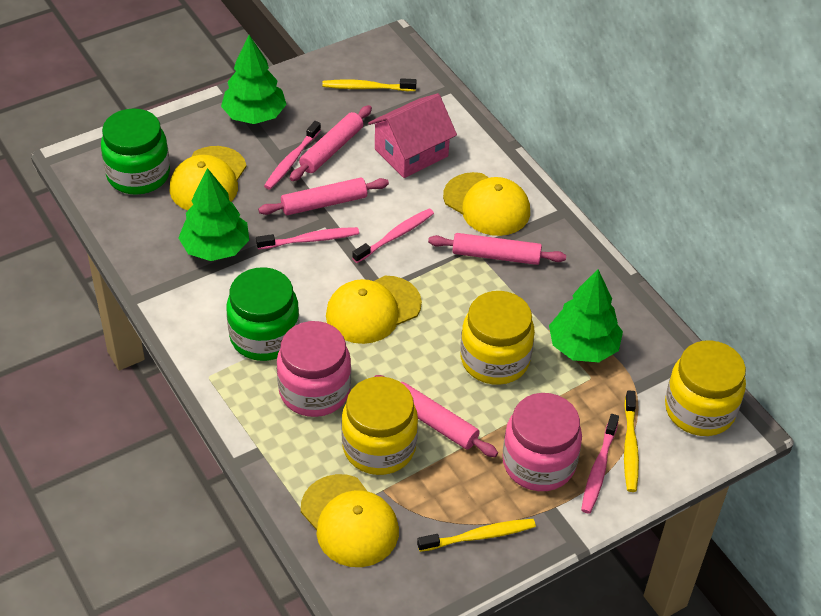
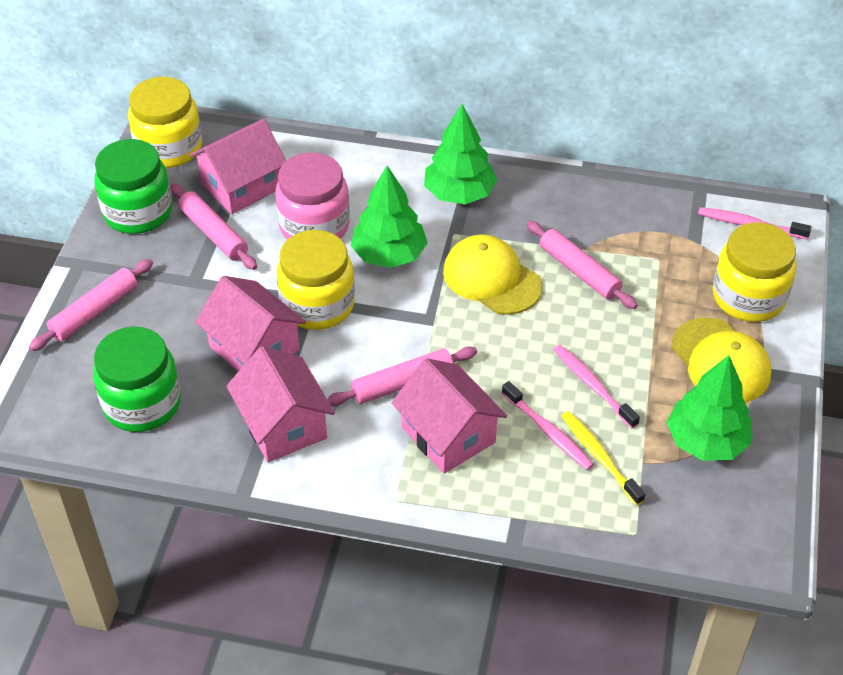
pink house: [368,93,457,178] = 1 -> [190,119,286,214] [195,276,306,371] [226,346,335,462] [392,358,507,474] = 4
pink jar: [277,321,351,417] [502,393,582,491] = 2 -> [275,152,350,240] = 1
pink toothbrush: [256,227,359,250] [264,121,321,190] [352,208,434,263] [581,414,619,514] = 4 -> [502,381,594,470] [553,345,640,429] [698,207,812,240] = 3
yellow cap: [170,146,247,210] [301,474,399,567] [326,276,422,344] [443,172,530,236] = 4 -> [443,234,542,315] [672,317,771,403] = 2
yellow toothbrush: [322,78,416,91] [417,519,536,552] [624,390,639,492] = 3 -> [562,411,645,505] = 1

